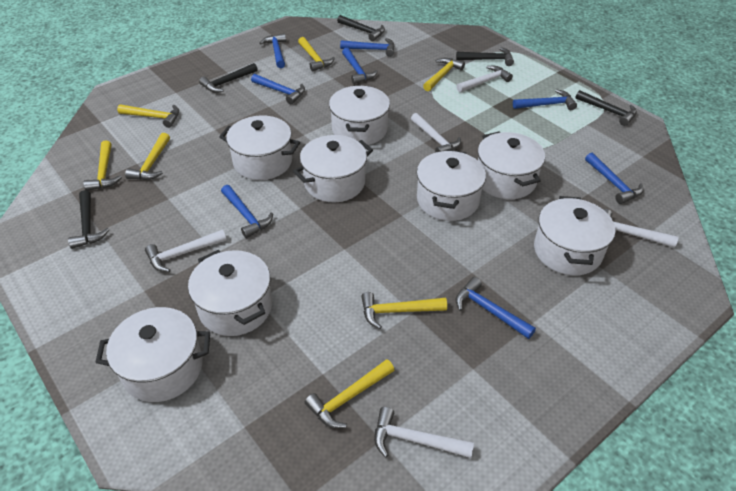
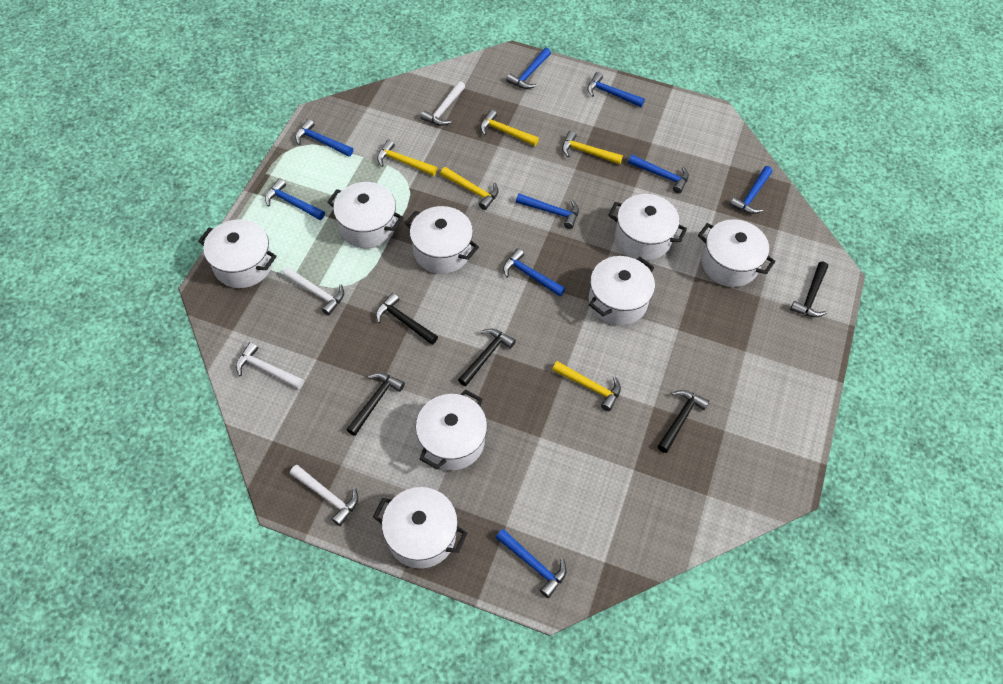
blue hammer: [221,185,273,238] [251,74,305,104] [260,33,286,68] [340,38,395,57] [342,48,378,84] [456,277,536,339] [513,89,577,110] [585,153,644,204] = 8 -> [265,179,325,220] [295,119,353,156] [496,529,566,598] [503,248,565,297] [506,48,551,89] [516,193,579,229] [587,72,645,107] [628,155,689,194] [730,166,773,214] = 9
white hammer: [145,230,227,272] [374,407,474,458] [411,113,461,152] [456,66,513,92] [603,209,678,248] = 5 -> [236,342,304,389] [283,267,344,315] [290,465,358,526] [420,81,465,126] = 4
yellow hammer: [83,140,122,191] [117,104,179,128] [125,133,170,180] [298,37,335,71] [305,359,394,428] [361,292,447,329] [423,58,465,91] = 7 -> [377,140,438,176] [440,167,499,210] [480,110,539,146] [552,361,621,411] [562,131,623,165] = 5

